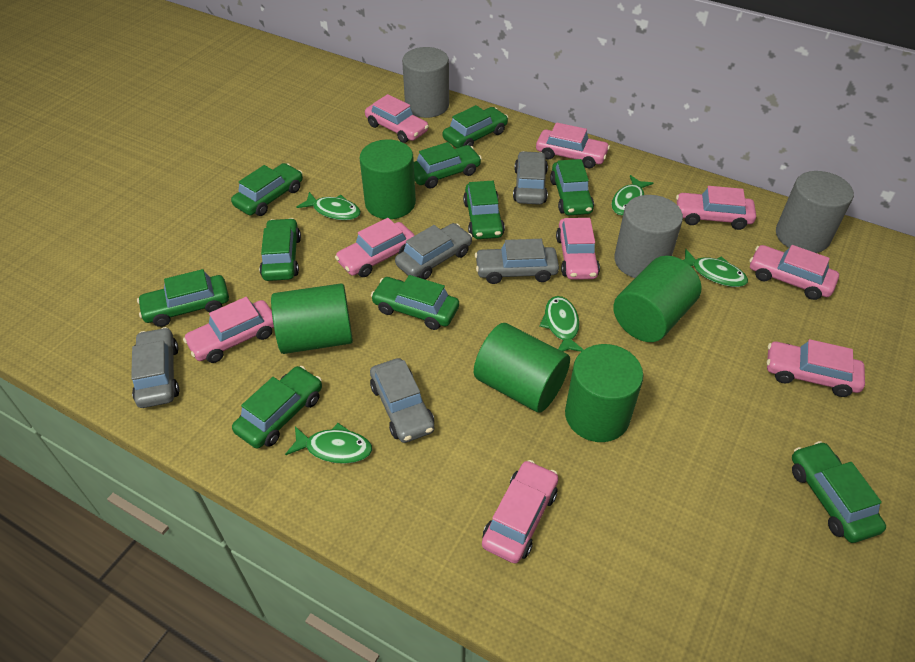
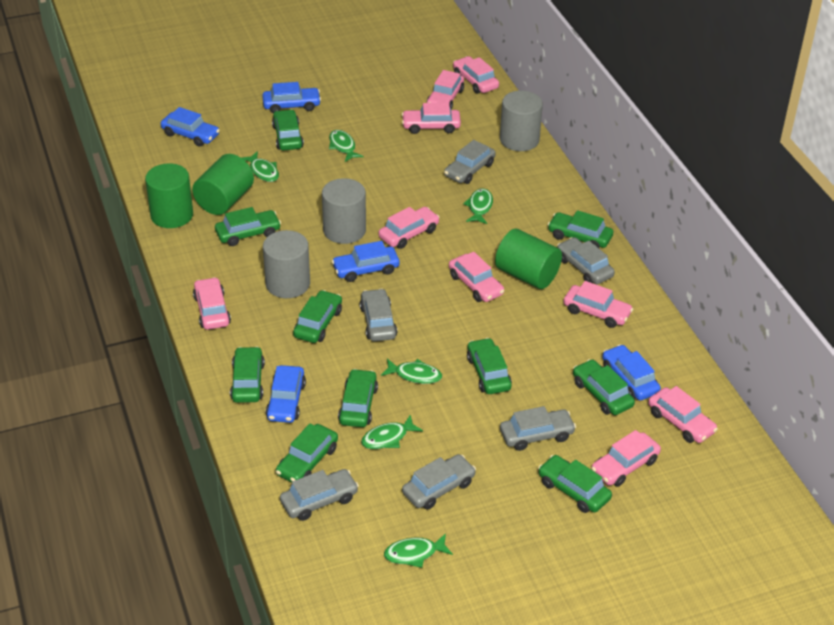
blue car: none = 0 -> [161,107,220,147] [262,82,321,113] [266,365,306,423] [332,241,400,282] [602,344,661,401] = 5
green cylinder: [271,283,353,354] [359,140,416,219] [474,323,570,413] [565,344,644,442] [613,256,702,342] = 5 -> [145,163,193,228] [192,154,254,215] [495,229,562,289] = 3
green fish: [285,423,372,464] [297,192,361,220] [539,296,584,352] [611,175,653,216] [683,249,748,287] = 5 -> [242,151,279,182] [329,130,364,162] [361,414,423,449] [381,359,442,384] [384,533,453,568] [463,188,493,224] = 6
grey car: [131,327,179,408] [370,358,434,443] [395,223,473,280] [475,239,559,284] [513,151,548,205] = 5 -> [280,469,359,521] [360,289,397,342] [402,454,476,510] [444,140,496,184] [500,406,576,451] [557,237,615,284] = 6

